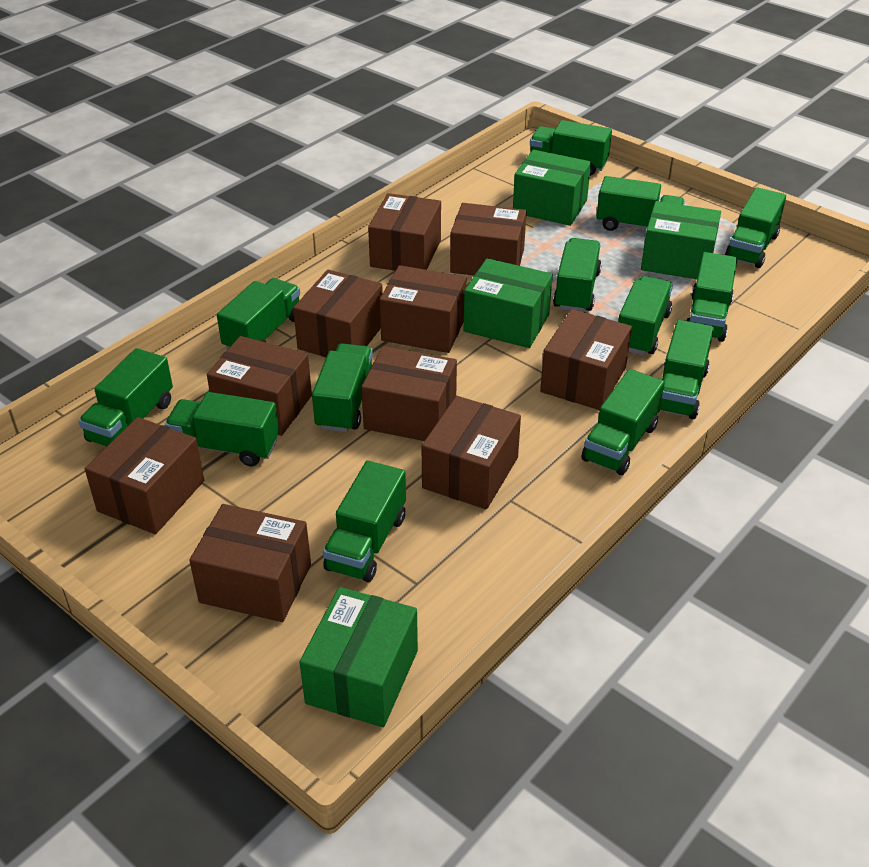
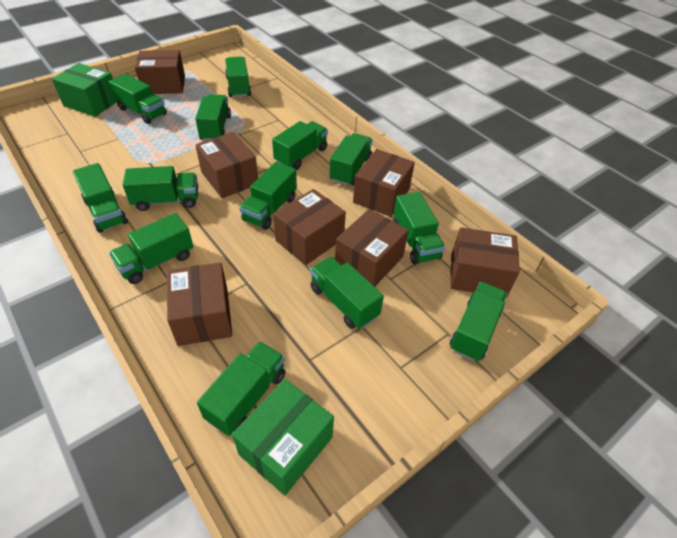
brown box: [85,417,204,534] [189,504,311,622] [207,336,312,436] [293,270,383,357] [361,346,457,441] [368,193,441,271] [380,265,467,353] [422,396,521,509] [450,203,527,276] [540,309,632,410] = 10 -> [135,50,185,94] [167,262,232,346] [195,132,258,198] [273,189,346,265] [335,209,409,287] [353,149,415,217] [450,227,520,298] = 7
green box: [299,587,418,727] [464,258,553,348] [513,150,591,226] [641,201,721,279] = 4 -> [52,63,117,117] [232,379,334,495] = 2

